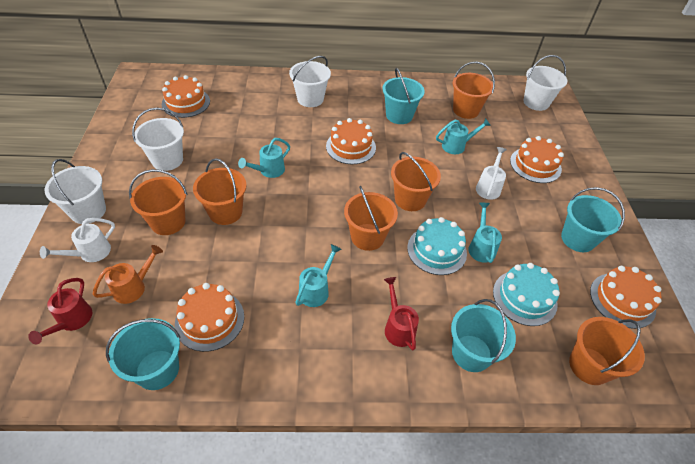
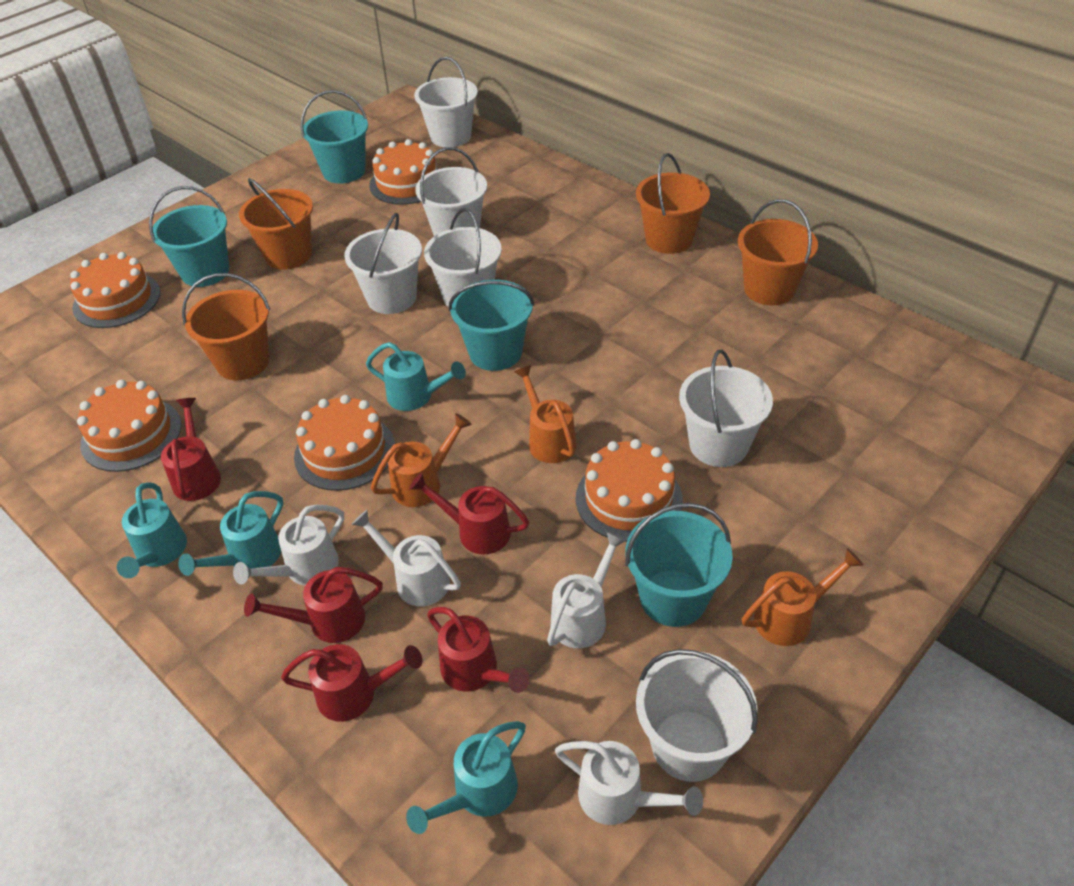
orange bucket: [129,169,187,235] [193,158,247,225] [344,186,398,251] [391,152,441,211] [453,61,495,119] [569,317,645,385] = 6 -> [182,273,270,380] [239,178,313,270] [636,153,710,254] [738,199,818,305] = 4
orange watering can: [93,245,163,304] = 1 -> [371,413,472,507] [514,365,576,463] [742,548,864,646] = 3
red watering can: [28,278,92,344] [384,277,419,350] = 2 -> [161,398,221,501] [244,567,383,643] [281,644,422,722] [409,473,529,554] [427,607,530,693] = 5
turquoise cake: [407,217,467,275] [493,263,560,326] = 2 -> none = 0
white bucket: [45,159,106,224] [132,108,184,171] [289,56,331,107] [523,55,567,111] = 4 -> [344,213,422,314] [414,57,478,147] [415,147,487,236] [424,208,502,308] [636,649,758,782] [679,350,773,467] = 6
white watering can: [40,218,115,262] [476,147,507,200] = 2 -> [233,505,344,585] [351,510,461,606] [547,531,627,648] [555,741,703,825] = 4

